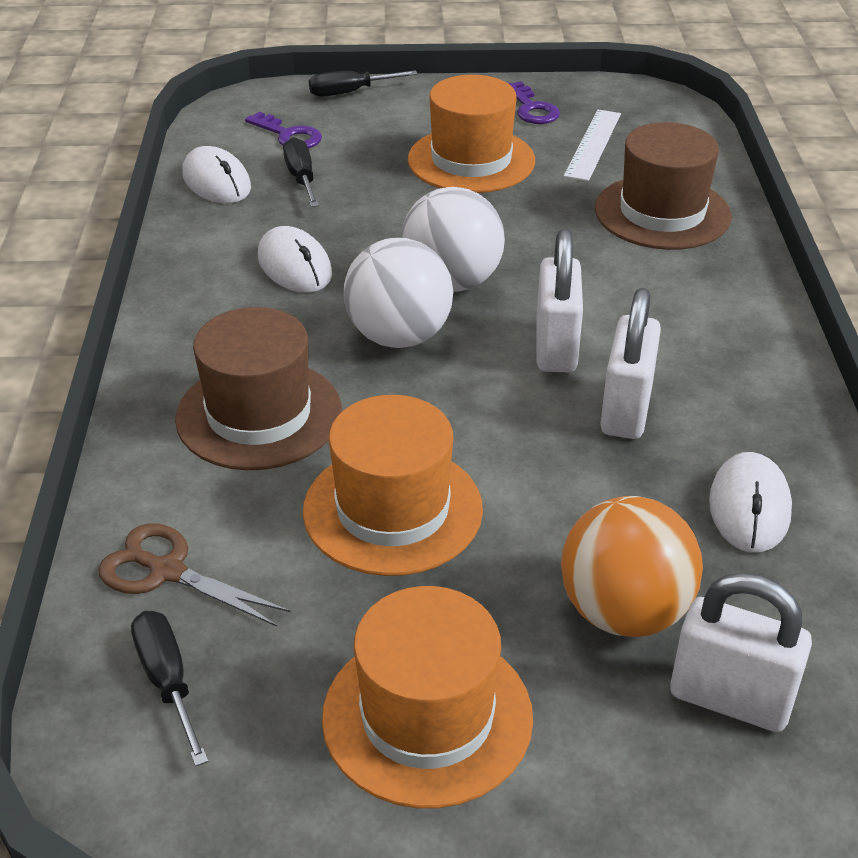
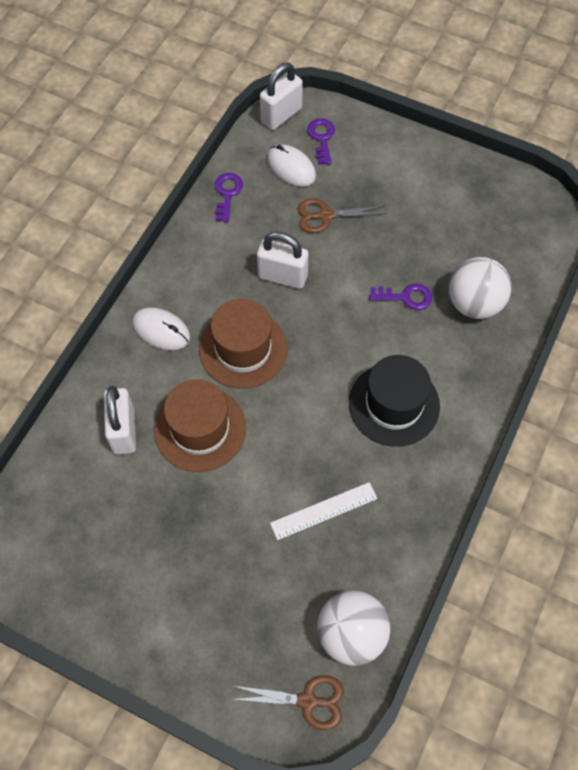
black hat: none = 0 -> [349,355,440,447] = 1
black screwdriver: [131,611,209,766] [283,137,319,207] [309,70,418,97] = 3 -> none = 0
brown scissors: [98,523,291,627] = 1 -> [231,675,344,730] [298,199,387,233] = 2
orange ball: [561,496,703,637] = 1 -> none = 0
orange hat: [303,395,483,576] [322,586,533,808] [408,75,535,193] = 3 -> none = 0
purple key: [245,111,322,148] [508,81,560,124] = 2 -> [215,173,243,222] [307,118,335,165] [369,284,432,310] = 3
white mouse: [182,146,251,203] [258,226,332,293] [709,452,792,553] = 3 -> [132,307,190,350] [267,144,316,187] = 2

